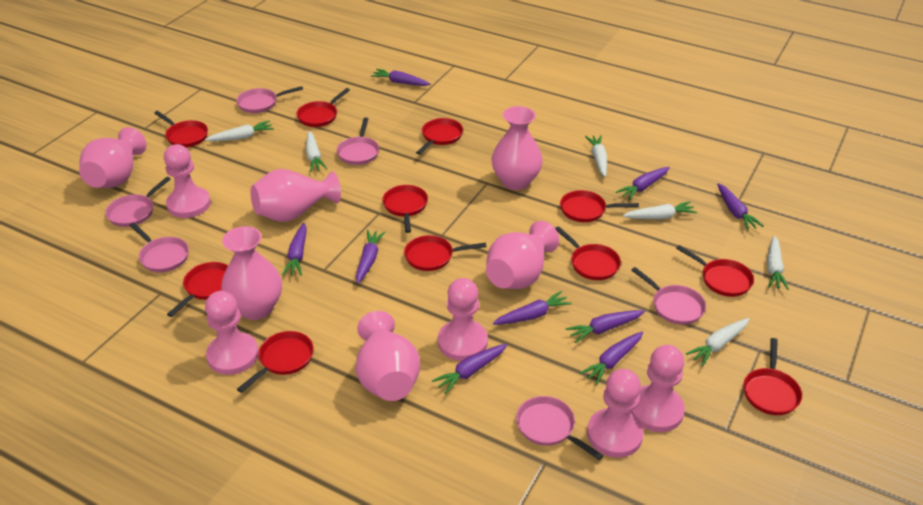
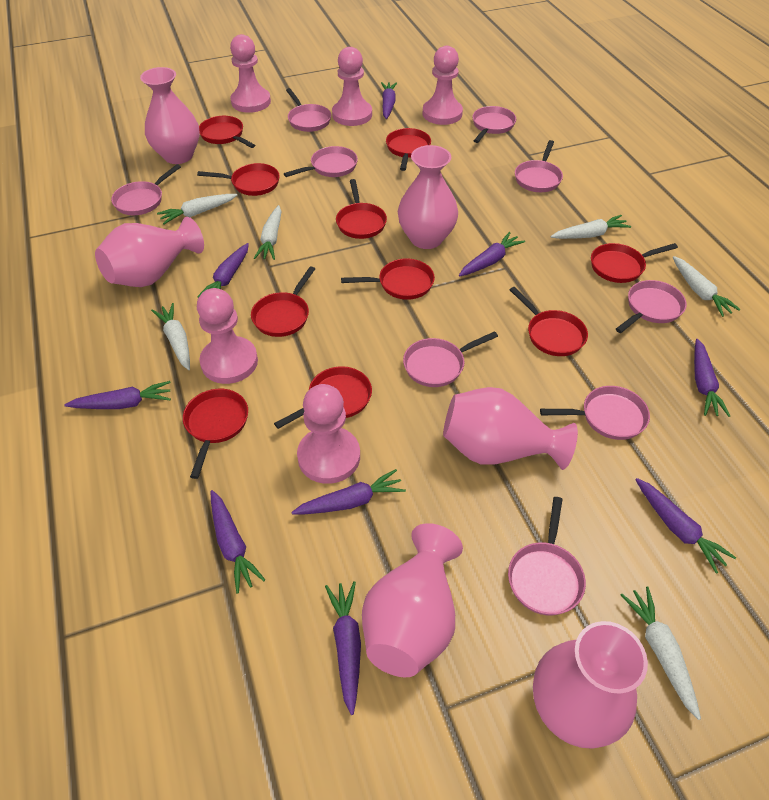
pink pan: [105,177,171,227] [129,223,189,272] [236,86,303,113] [337,117,379,165] [516,396,604,460] [631,267,706,325] = 6 -> [111,164,181,215] [284,146,358,177] [286,88,331,132] [403,331,498,387] [472,106,516,143] [508,497,586,615] [515,140,563,192] [540,386,650,440] [616,280,687,333] = 9
red pan: [154,111,208,147] [167,262,228,317] [237,331,314,393] [296,88,350,127] [382,185,428,233] [404,235,486,271] [416,118,463,155] [555,226,621,280] [560,190,639,222] [676,245,754,297] [743,338,802,415] = 11 -> [183,389,248,479] [197,163,280,196] [199,116,255,148] [251,266,315,337] [274,366,372,429] [336,179,387,239] [341,258,435,300] [386,128,431,171] [510,287,588,356] [591,243,678,283] = 10

